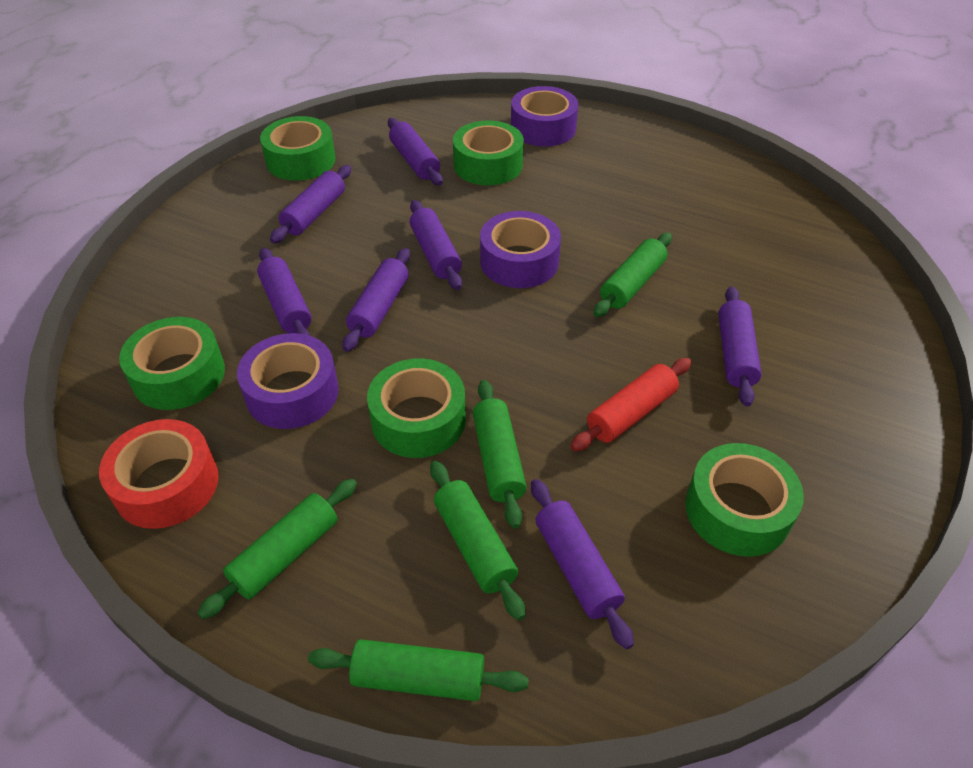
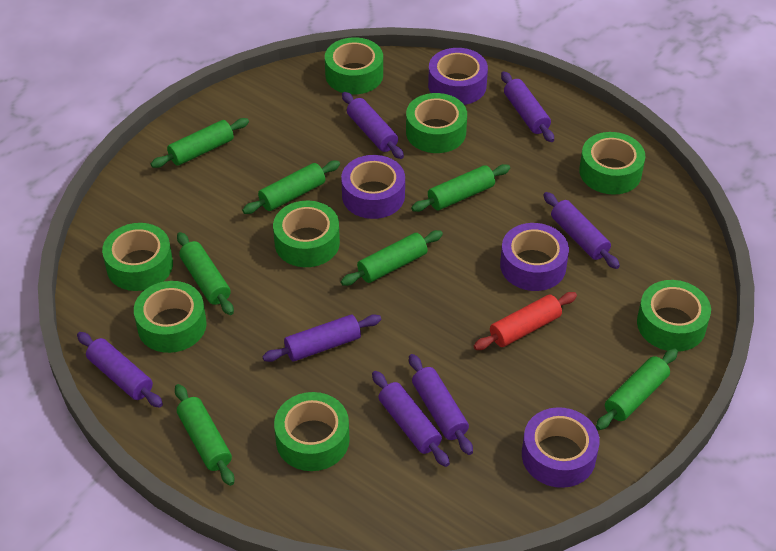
green rolling pin: [198,479,357,619] [308,639,529,701] [430,461,525,620] [473,380,527,529] [593,233,672,317] = 5 -> [151,118,249,168] [175,384,234,486] [177,232,234,315] [242,161,340,214] [341,230,443,286] [411,164,510,212] [596,349,678,430] = 7
green tape: [119,317,225,410] [260,116,335,181] [367,358,466,458] [453,120,524,185] [685,443,804,557] = 5 -> [102,223,173,291] [134,281,206,353] [273,201,340,267] [274,392,350,471] [325,37,383,94] [406,93,467,153] [579,132,645,195] [637,280,711,352] = 8
purple tape: [237,333,339,429] [480,211,561,288] [511,86,578,147] = 3 -> [341,155,405,219] [428,48,488,105] [500,223,569,291] [522,407,600,488] = 4
red tape: [99,419,219,529] = 1 -> none = 0

